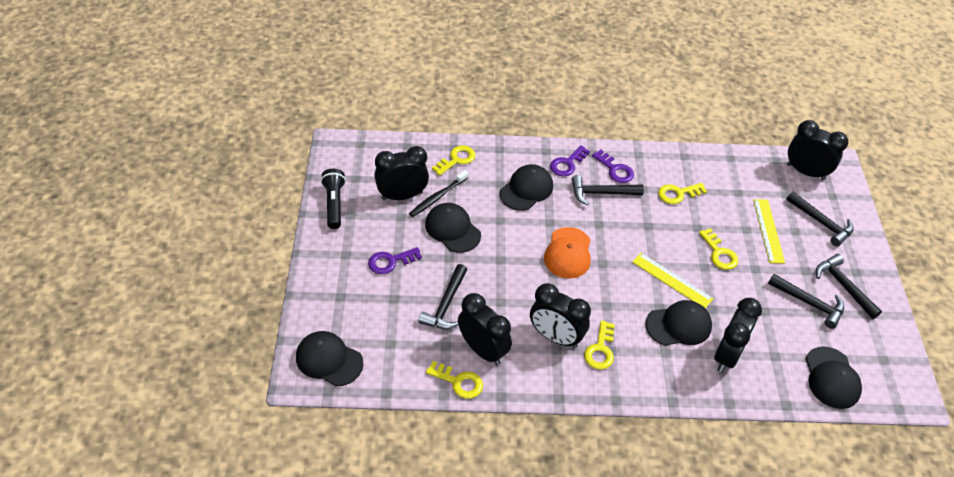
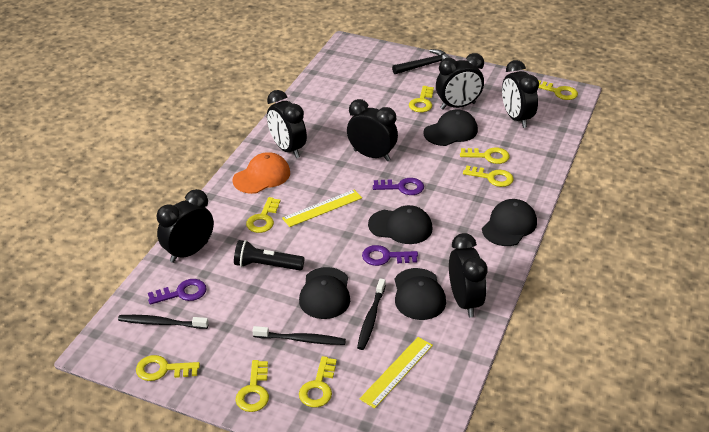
black clock: [374,146,429,200] [458,293,512,365] [530,283,591,348] [714,298,762,372] [787,120,849,180] = 5 -> [157,189,214,263] [267,90,307,158] [347,99,398,161] [436,53,484,110] [449,233,488,317] [502,60,539,128] = 6
black hammer: [418,264,467,329] [572,175,644,205] [768,274,844,329] [786,191,854,246] [816,254,882,319] = 5 -> [392,49,451,74] = 1
black toothbrush: [409,170,469,217] = 1 -> [118,315,209,329] [252,326,346,345] [357,278,386,350] = 3
yellow key: [426,361,483,399] [432,145,475,176] [584,320,615,369] [658,183,707,204] [699,228,738,270] = 5 -> [136,355,200,381] [235,360,269,412] [246,197,281,233] [299,356,337,407] [409,86,434,112] [460,147,510,164] [463,165,514,187] [538,80,578,100] = 8

